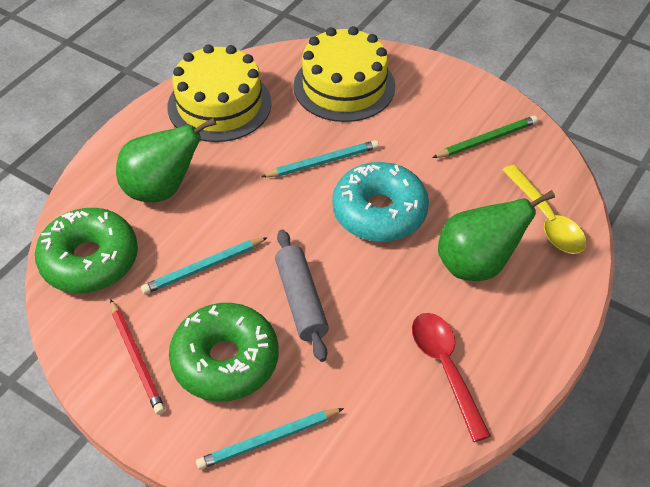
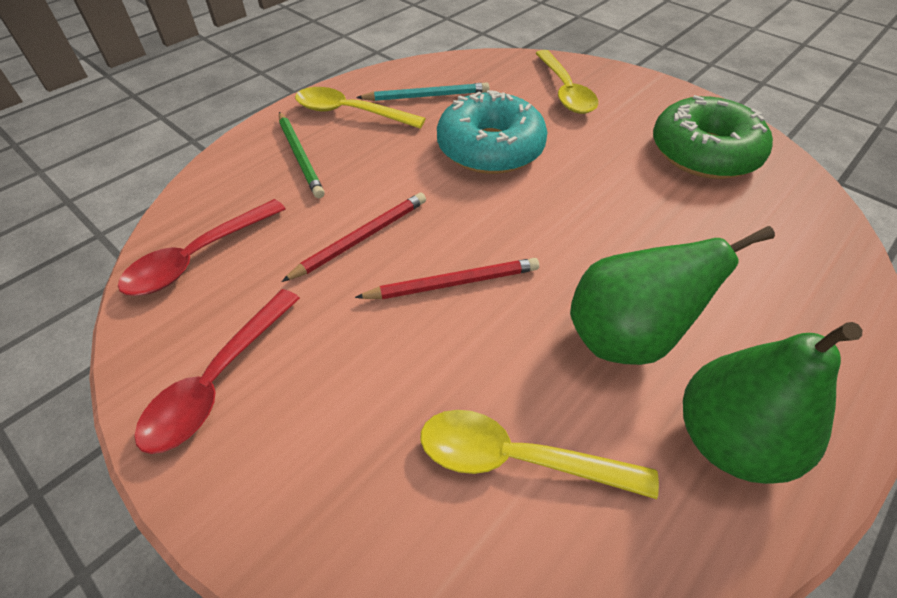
green donut: [35,208,138,293] [169,303,279,402] = 2 -> [653,95,773,179] = 1
grey rolling pin: [275,229,329,362] = 1 -> none = 0
red pencil: [110,299,165,415] = 1 -> [281,193,426,282] [355,258,539,299] = 2
red spoon: [412,313,491,442] = 1 -> [118,199,286,296] [134,289,300,454] = 2
turquoise pencil: [141,237,268,294] [196,408,344,470] [261,140,379,177] = 3 -> [356,82,489,101] = 1
yellow cake: [168,44,271,142] [294,26,395,122] = 2 -> none = 0
yellow spoon: [503,165,586,254] = 1 -> [295,87,426,128] [420,410,659,499] [535,50,598,114] = 3

